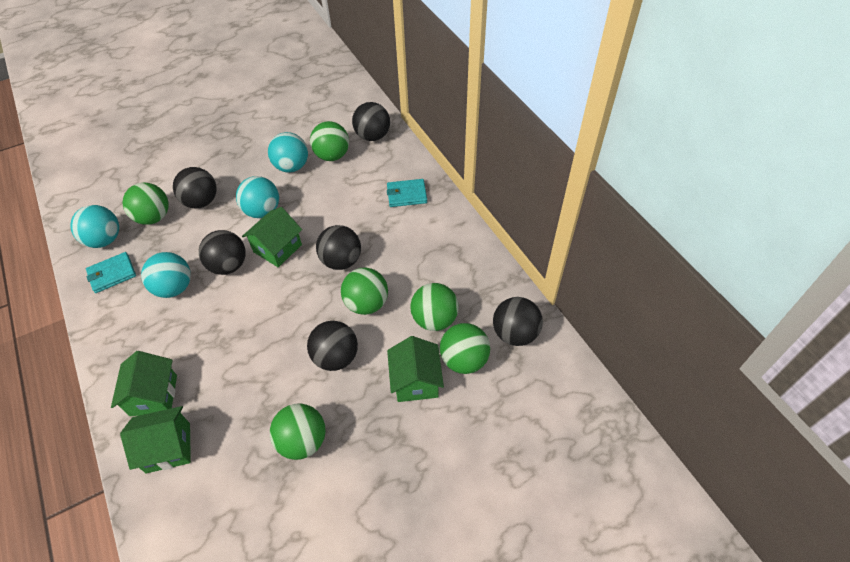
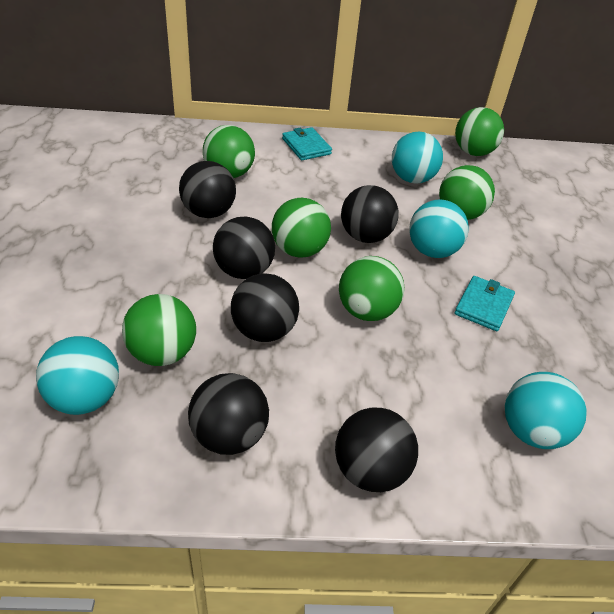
green house: [111,351,177,416] [120,406,191,473] [242,207,302,267] [387,336,444,402] = 4 -> none = 0

